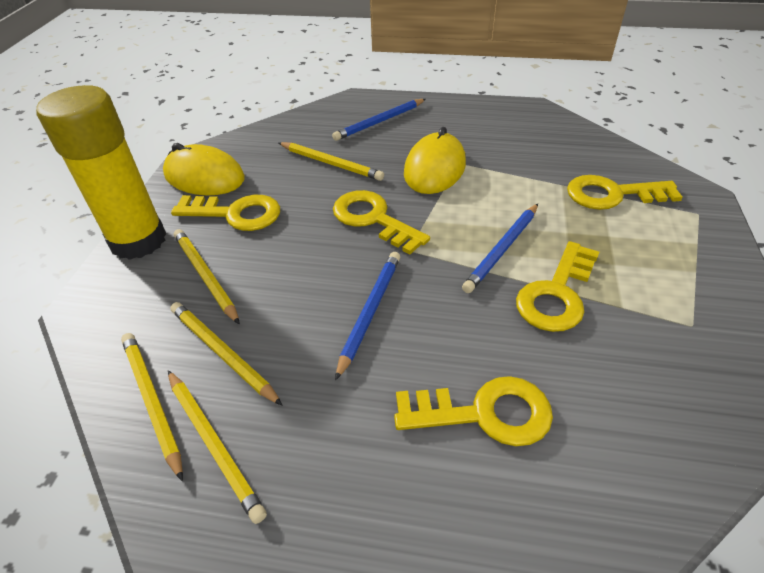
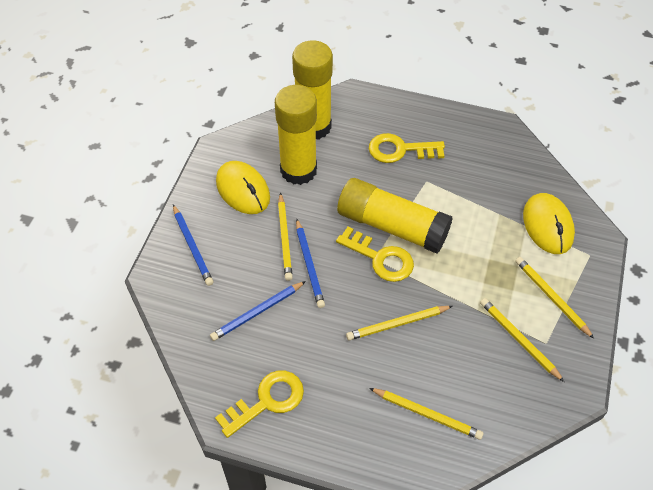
yellow glue stick: [36,85,166,260] = 1 -> [275,85,317,185] [292,40,333,140] [337,178,453,254] = 3
yellow key: [171,195,280,231] [333,190,430,255] [394,376,553,446] [516,241,599,332] [567,175,683,210] = 5 -> [215,371,304,438] [336,227,414,282] [369,133,445,163] = 3

